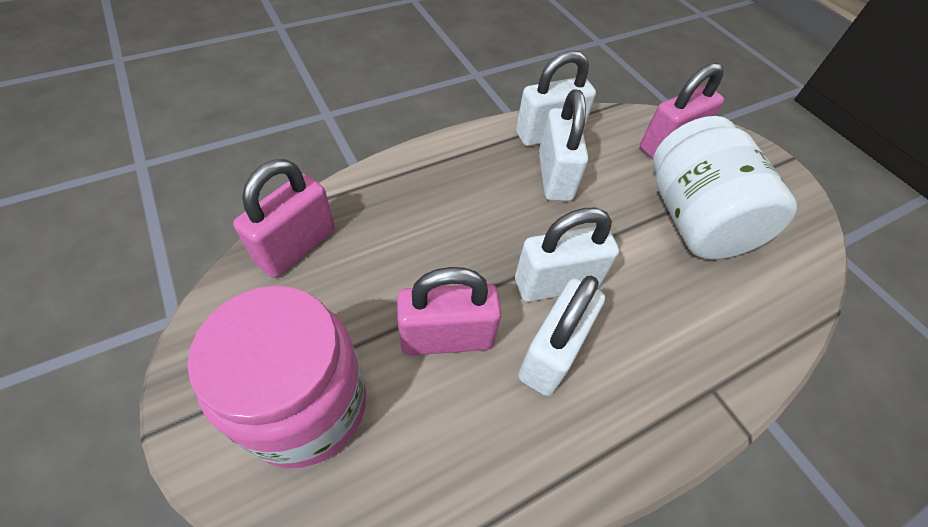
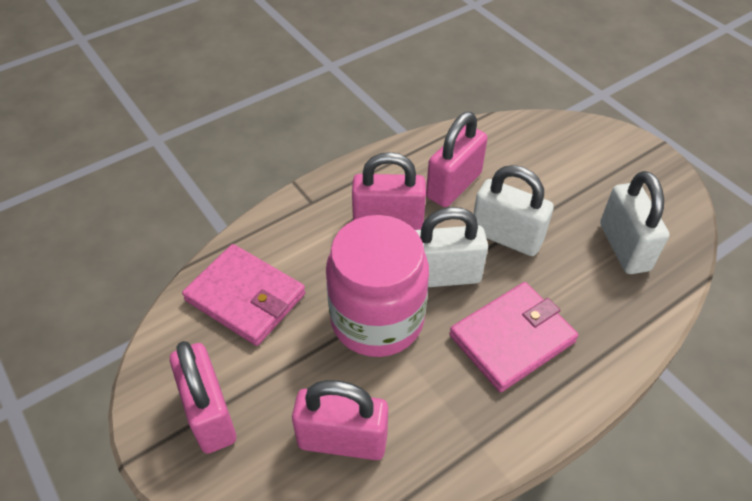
pink padlock: [233,159,335,278] [397,267,501,355] [640,63,724,159] = 3 -> [170,341,236,454] [292,380,388,460] [352,152,426,230] [426,112,488,207] = 4
pink wallet: none = 0 -> [182,244,305,346] [449,282,578,392] = 2
white jar: [653,116,797,260] = 1 -> none = 0
white padlock: [515,208,619,302] [516,51,596,146] [518,276,605,396] [539,89,588,201] = 4 -> [415,207,488,287] [473,165,554,256] [600,171,669,274] = 3

